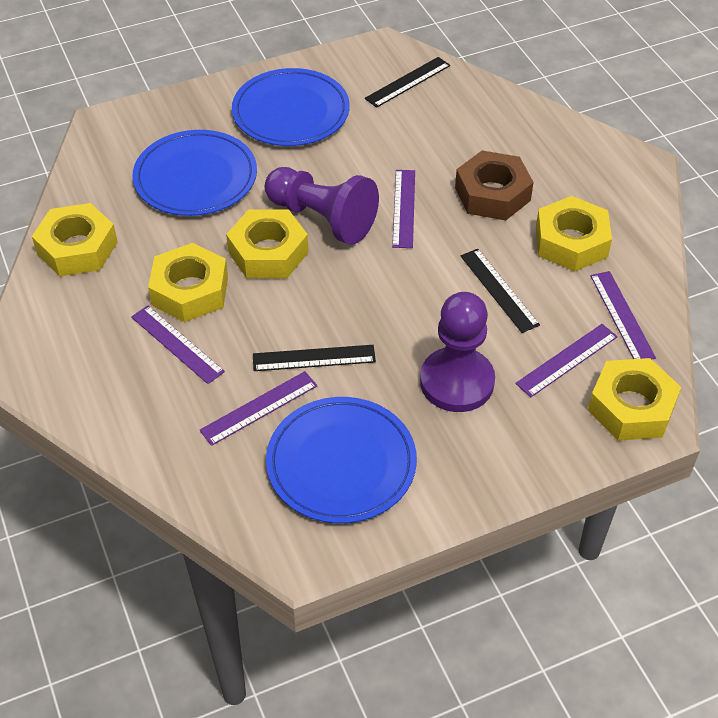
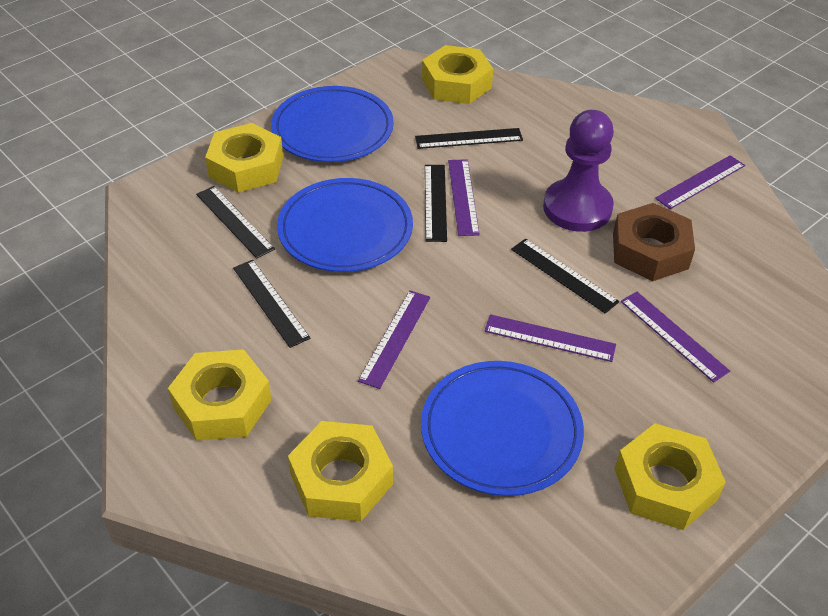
black ruler: [253,345,376,371] [365,57,450,108] [461,249,540,333] = 3 -> [196,186,275,258] [233,260,311,348] [415,128,523,149] [425,165,447,242] [511,239,619,314] = 5
purple pawn: [265,167,379,245] [420,292,495,412] = 2 -> [543,110,614,232] = 1

